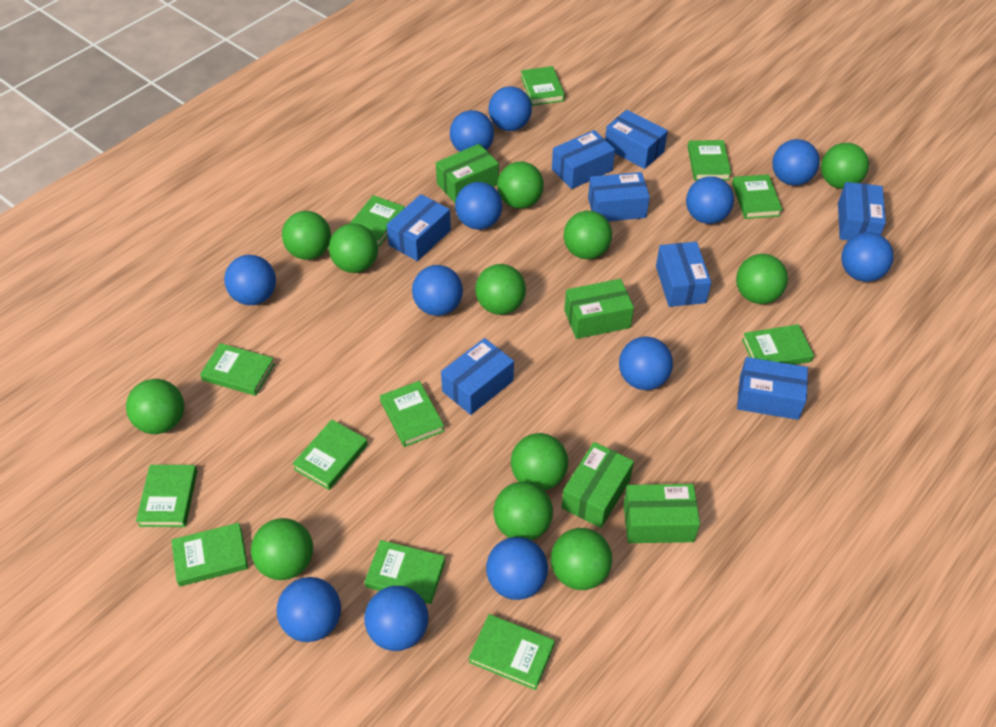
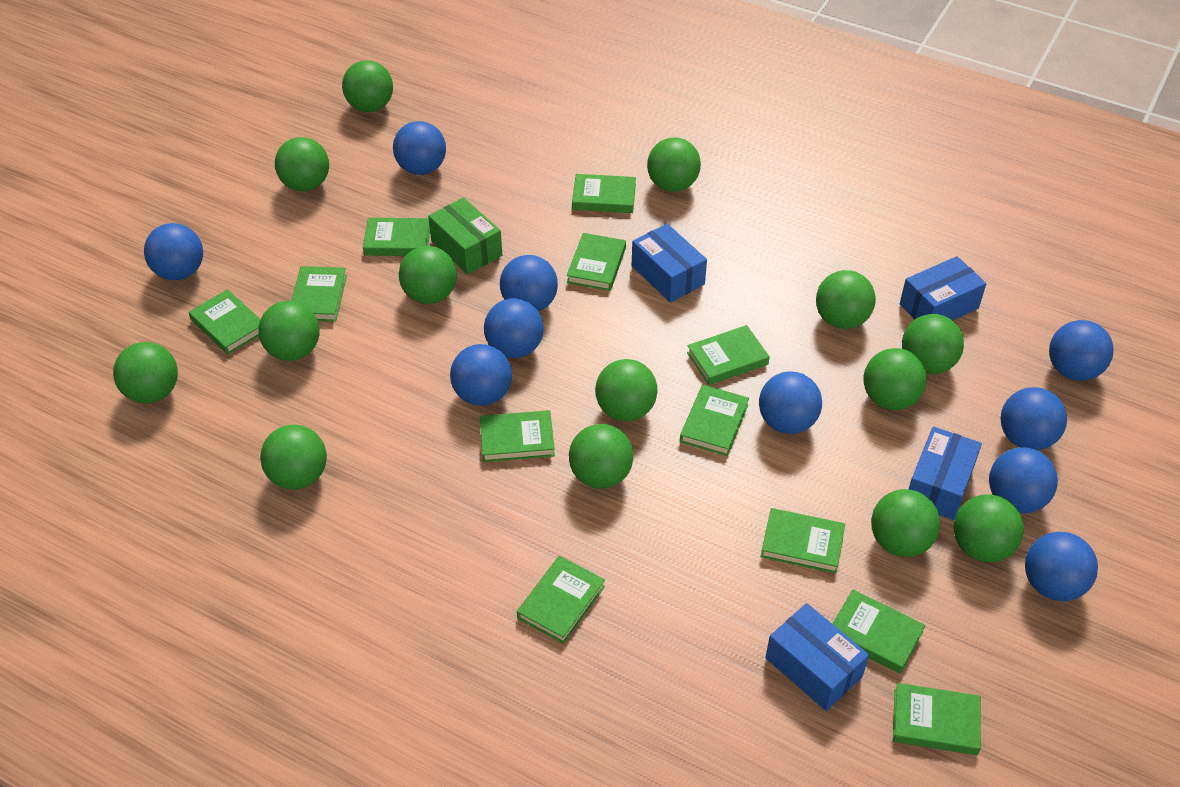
blue ball: [224,255,276,305] [277,577,341,642] [364,586,428,651] [412,265,463,316] [450,110,494,152] [455,182,502,230] [486,537,548,600] [488,86,532,131] [619,337,673,390] [686,176,734,224] [772,139,820,186] [841,232,894,282] = 12 -> [144,223,203,280] [393,121,446,175] [450,344,512,406] [484,298,544,358] [500,255,558,311] [759,371,822,434] [989,447,1058,513] [1001,387,1067,450] [1025,532,1098,601] [1049,320,1114,381] = 10
blue box: [387,194,451,261] [441,338,514,415] [552,130,615,189] [588,172,650,221] [605,110,668,169] [656,242,711,307] [737,357,808,420] [838,182,886,240] = 8 -> [632,224,707,303] [766,603,869,711] [900,256,986,321] [908,426,982,520] = 4
green ball: [126,379,184,434] [251,518,313,580] [282,211,331,260] [329,223,378,273] [475,264,526,315] [493,482,553,540] [497,161,544,209] [511,433,568,491] [551,528,612,590] [564,211,612,259] [736,254,788,304] [821,143,869,189] = 12 -> [113,342,178,403] [258,301,320,361] [260,425,327,489] [275,137,329,191] [342,60,393,112] [399,246,457,304] [569,424,633,489] [595,359,658,421] [647,137,701,192] [816,270,876,329] [864,348,927,410] [871,489,940,557] [902,314,964,374] [953,494,1024,562] = 14
green box: [436,144,499,203] [561,442,634,528] [564,279,634,339] [623,484,700,543] = 4 -> [428,197,502,275] = 1

